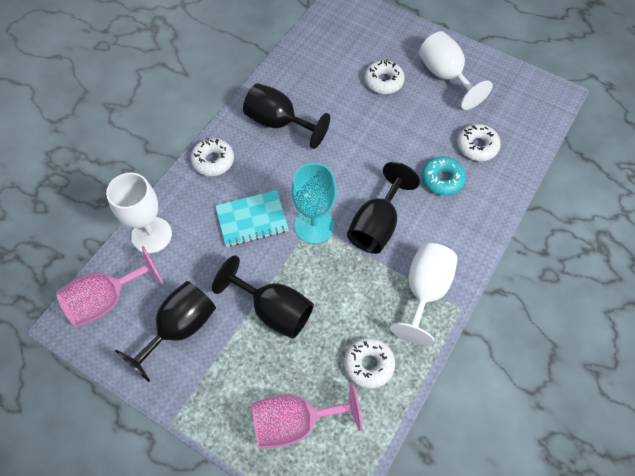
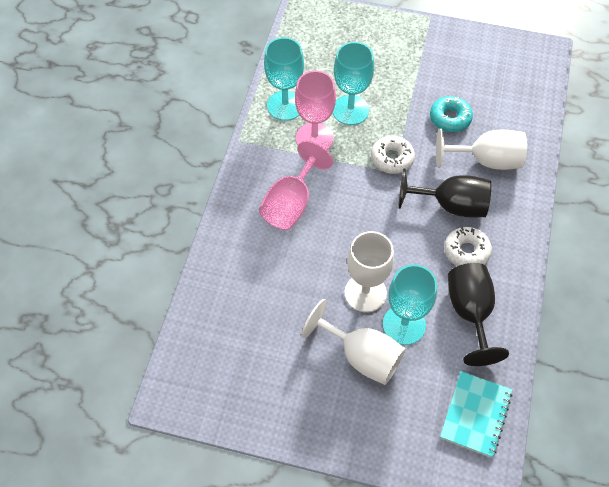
black goblet: [115,281,216,382] [212,255,314,339] [243,83,330,149] [347,162,420,254] = 4 -> [398,169,491,217] [448,263,509,366] = 2
turquoise goblet: [291,163,337,244] = 1 -> [264,37,304,121] [333,42,374,125] [383,264,437,345] = 3
white donut: [191,138,234,176] [344,338,395,389] [364,60,405,94] [457,124,501,161] = 4 -> [371,136,415,174] [444,227,492,266] = 2

